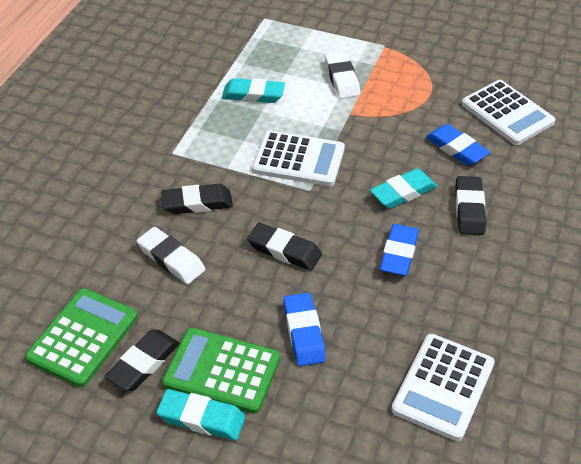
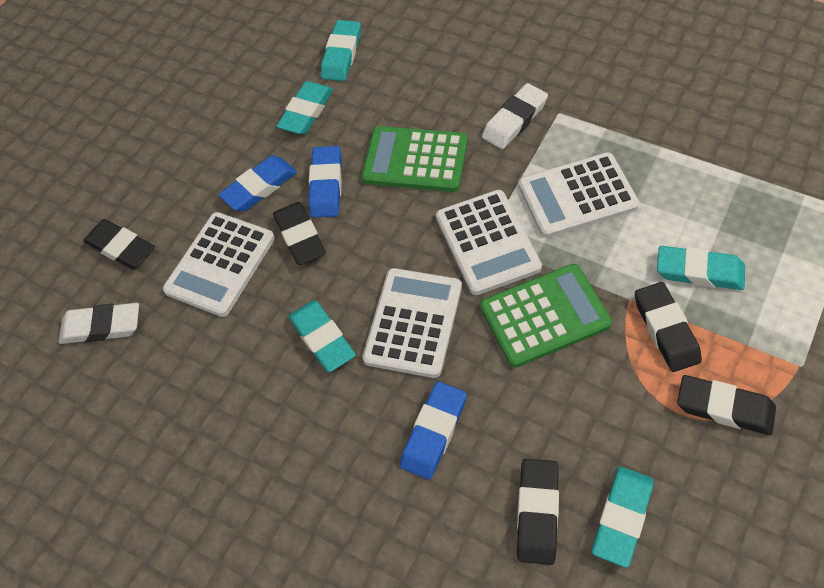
black eraser: [105,329,180,391] [161,184,233,214] [247,223,322,271] [455,176,486,235] = 4 -> [83,219,155,270] [273,202,326,265] [517,459,559,565] [635,282,702,372] [677,375,776,435] = 5
turquoise eraser: [157,389,246,440] [222,78,285,103] [370,168,437,209] = 3 -> [276,81,334,135] [288,300,356,372] [321,20,361,81] [592,466,654,568] [657,246,745,290] = 5
white calculator: [252,131,345,186] [391,334,495,441] [462,80,555,145] = 3 -> [163,212,275,317] [362,268,462,378] [436,190,542,295] [518,152,639,238] = 4

